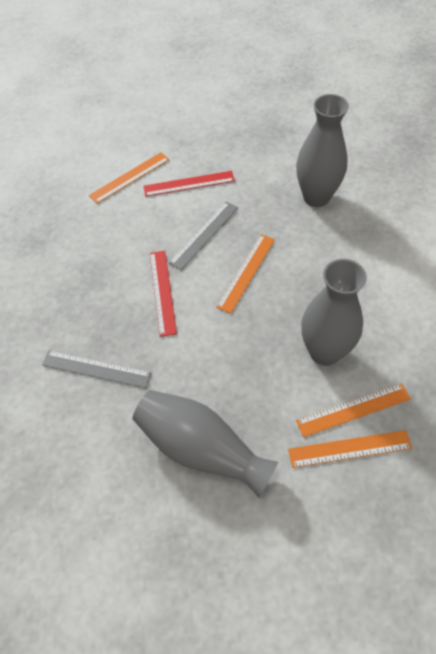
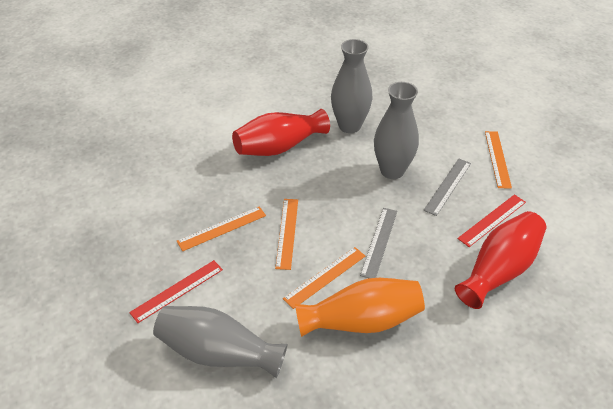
orange vase: none = 0 -> [295,278,425,337] = 1
red vase: none = 0 -> [232,109,330,156] [455,211,546,309] = 2

